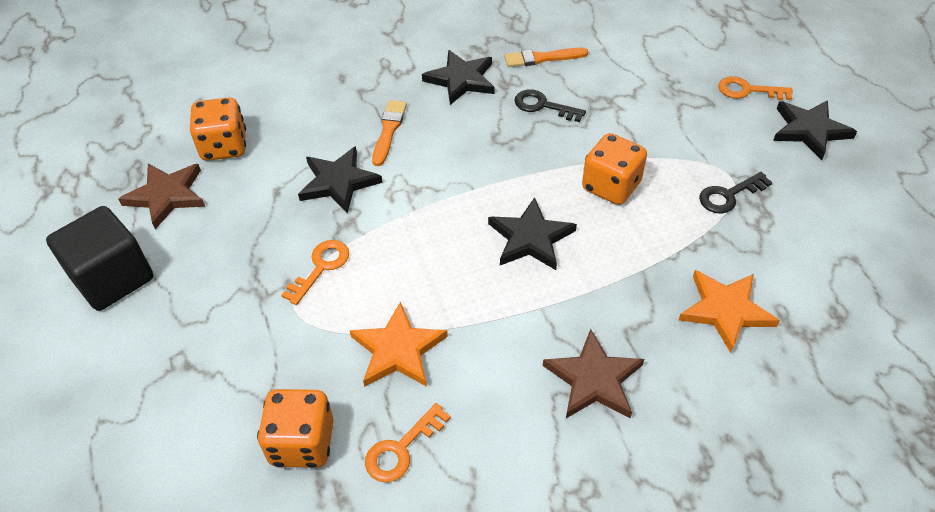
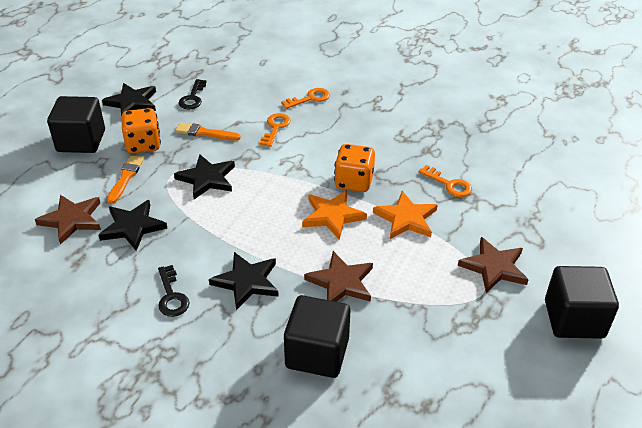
black cube: [46,206,153,311] = 1 -> [47,96,105,153] [284,295,350,378] [545,266,619,339] = 3
brown star: [118,164,205,229] [543,329,644,419] = 2 -> [35,195,101,245] [304,251,373,302] [458,237,529,293] = 3
orange dice: [190,98,246,161] [257,389,334,468] [582,133,647,205] = 3 -> [121,108,161,154] [334,144,375,192] = 2

